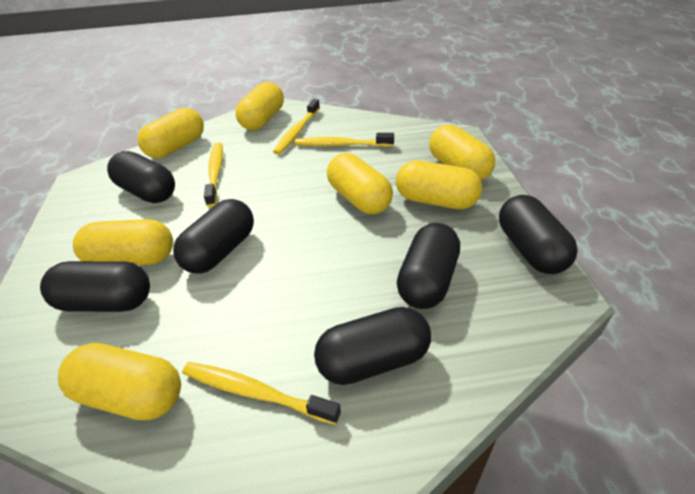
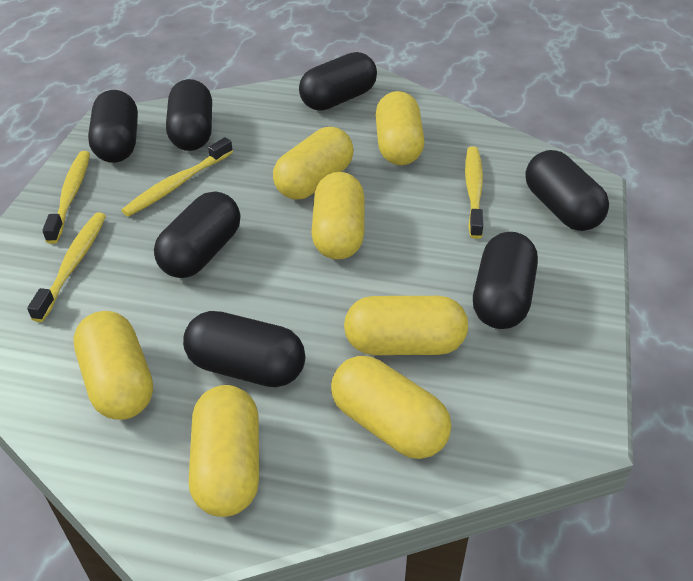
black capsule: [40,261,150,312] [107,151,175,203] [173,199,254,274] [314,307,431,385] [397,223,460,309] [499,195,578,274] = 6 -> [88,90,138,163] [154,191,240,278] [166,79,212,151] [183,311,305,387] [299,52,377,111] [473,232,538,329] [526,150,609,231] = 7

